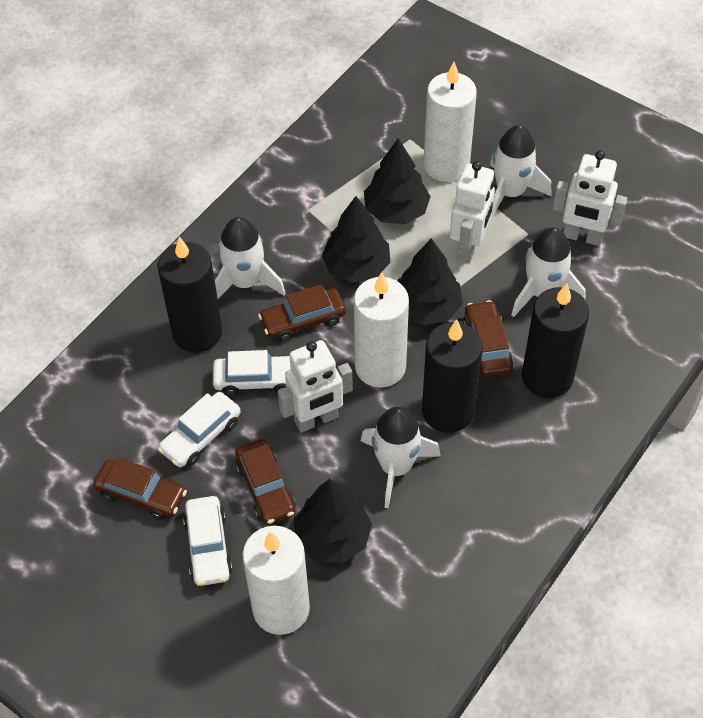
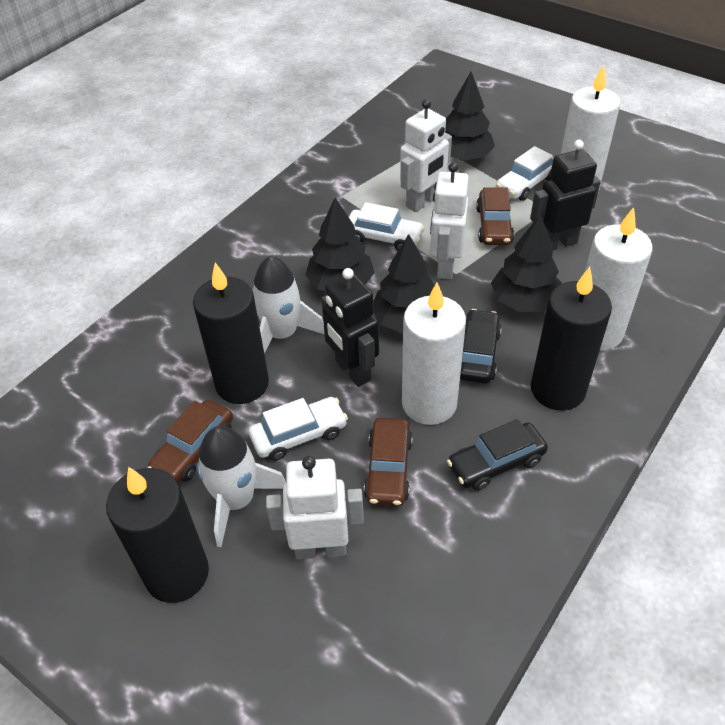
black car: none = 0 -> [447,419,548,491] [460,309,502,384] = 2
black robot: none = 0 -> [321,268,379,387] [530,140,601,250] = 2
brown car: [93,457,187,520] [235,439,296,525] [258,284,346,342] [463,300,513,378] = 4 -> [148,399,233,482] [364,418,413,507] [476,187,514,245] = 3
white rocket: [215,217,286,299] [361,406,441,508] [490,125,552,220] [511,227,585,317] = 4 -> [197,426,286,547] [252,256,324,354] = 2

